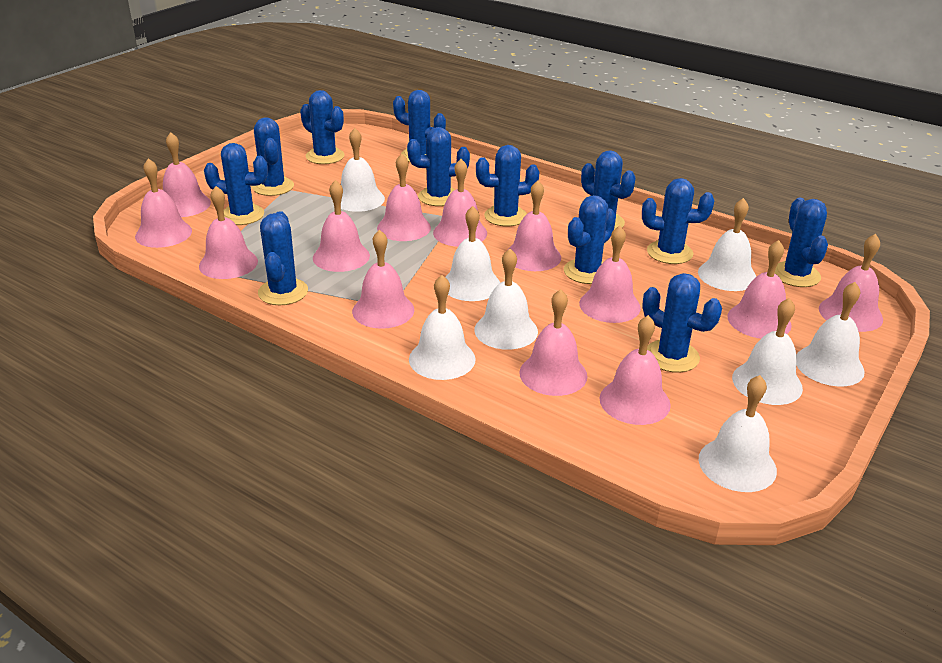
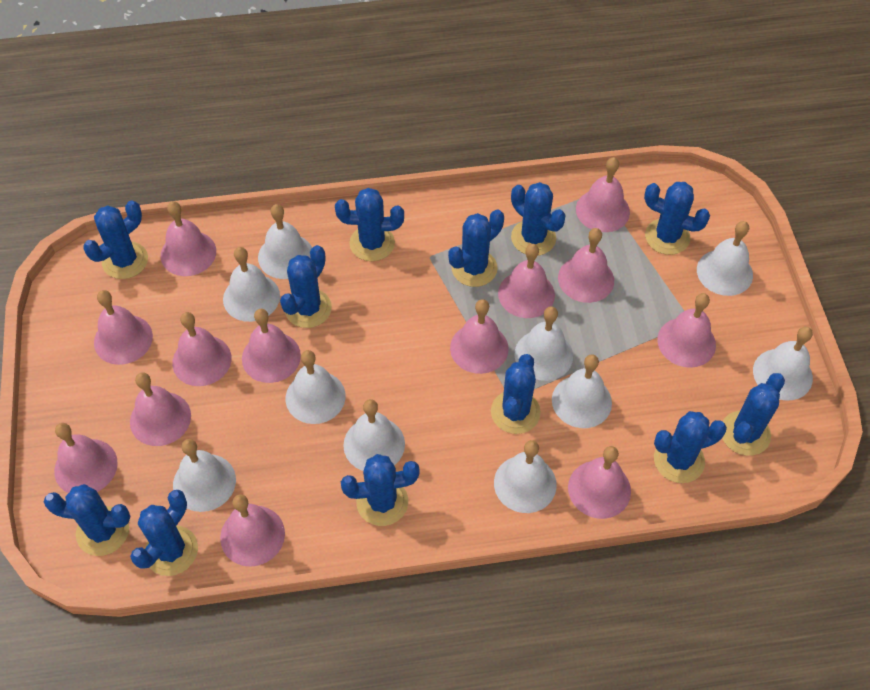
white bell: [341,128,385,212] [409,275,475,380] [445,206,500,301] [474,249,538,350] [698,198,756,291] [699,375,777,492] [732,298,803,405] [796,282,865,387] = 8 -> [173,439,236,512] [223,247,280,322] [258,204,312,279] [286,350,346,424] [343,399,405,471] [494,440,557,513] [514,306,573,381] [552,354,612,428] [697,221,753,296] [753,326,813,400] = 10

